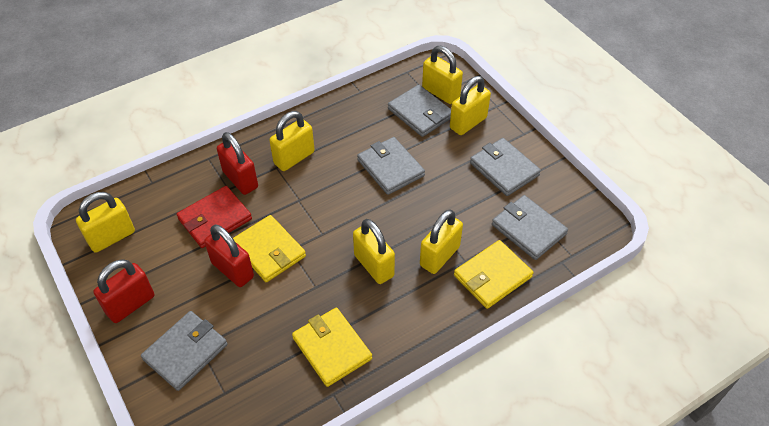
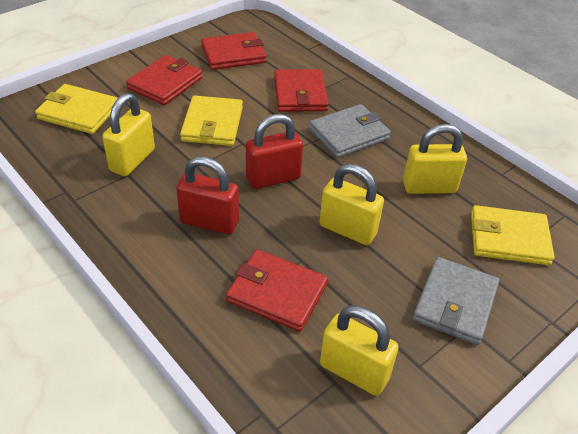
grey wallet: [141,311,228,391] [357,137,425,195] [388,85,451,137] [470,138,541,196] [492,195,568,260] = 5 -> [309,104,391,158] [413,257,499,345] = 2
red padlock: [93,259,154,323] [204,225,254,287] [217,132,258,195] = 3 -> [176,156,239,235] [246,114,303,189] = 2
red wallet: [177,186,252,248] = 1 -> [126,55,202,105] [201,32,266,70] [226,249,328,332] [274,69,329,112] = 4
yellow padlock: [76,192,135,253] [269,111,315,171] [353,219,395,284] [420,209,463,274] [422,46,463,104] [450,76,491,135] = 6 -> [102,93,155,176] [319,164,384,245] [320,306,399,396] [403,124,467,194] = 4

